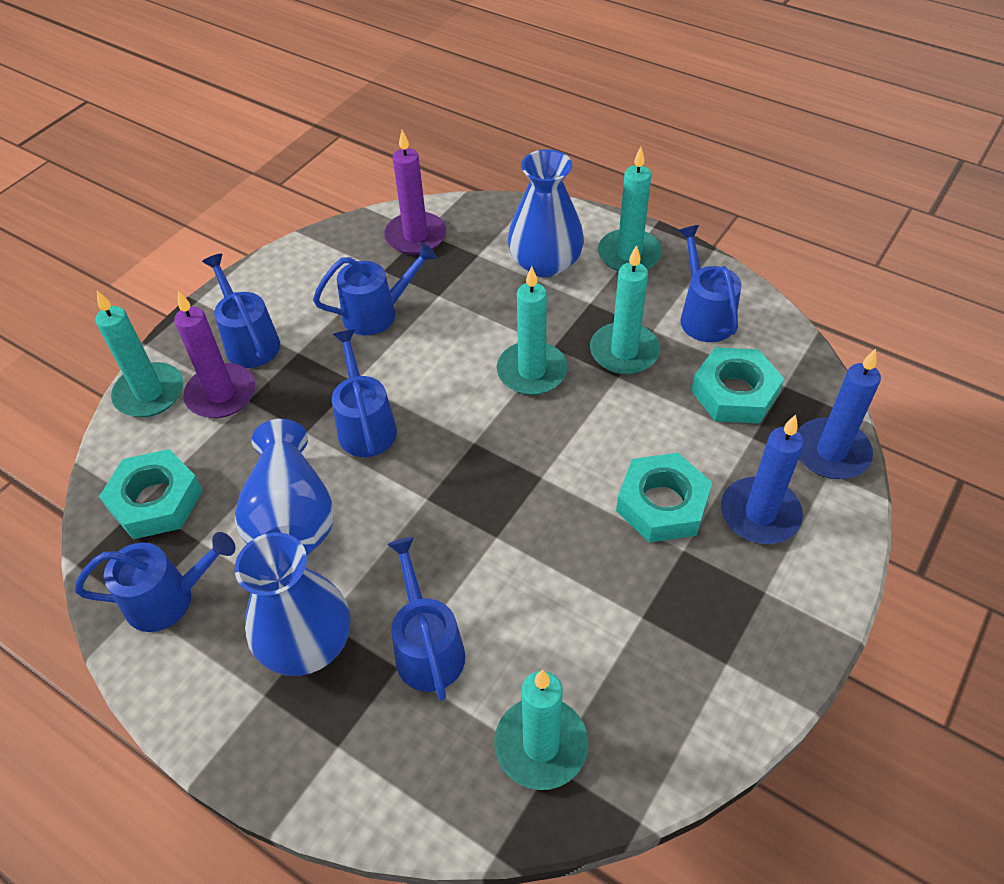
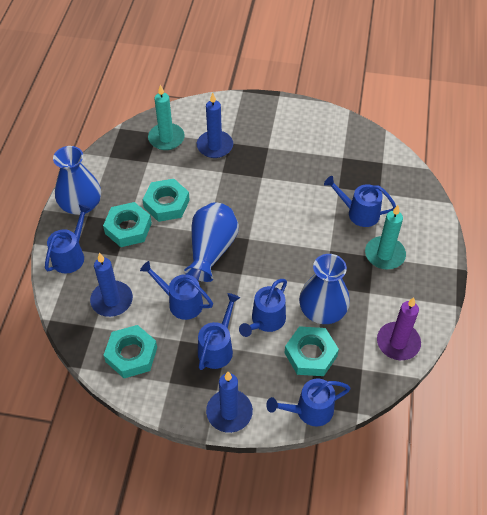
blue candle: [721,415,804,544] [798,349,881,479] = 2 -> [90,253,133,317] [197,93,233,158] [206,372,253,433] = 3
purple candle: [174,291,255,418] [384,130,446,255] = 2 -> [377,297,421,360] = 1
turquoise candle: [95,291,183,417] [494,670,589,790] [497,266,568,395] [590,245,660,374] [598,147,662,272] = 5 -> [148,85,185,150] [365,205,406,269] = 2
turquoise nut: [99,449,203,539] [616,453,712,543] [691,347,784,424] = 3 -> [103,202,152,247] [104,325,157,378] [142,179,190,222] [285,326,339,376] = 4

